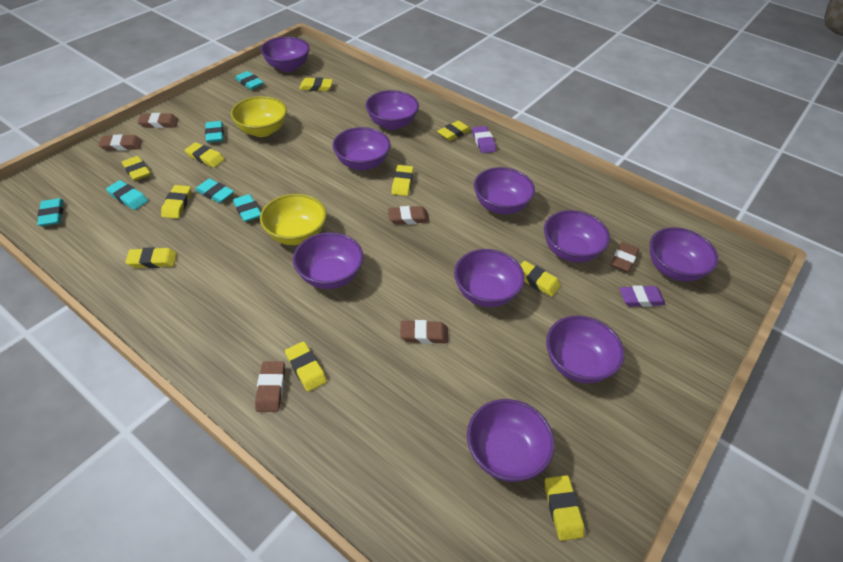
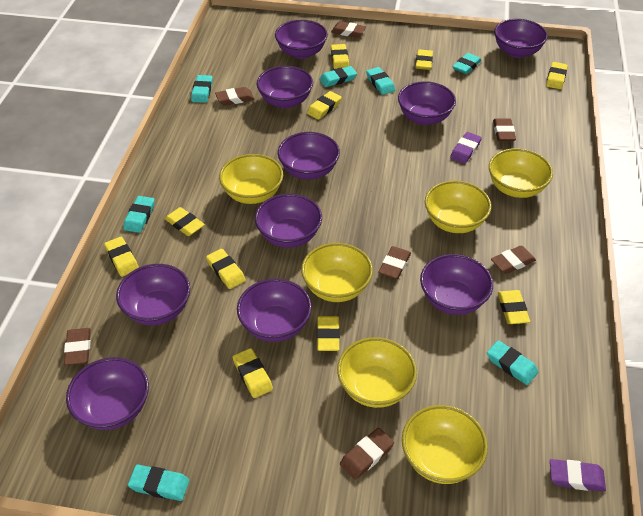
brown eraser: [99,134,142,151] [138,113,178,128] [255,361,285,412] [388,206,430,225] [400,320,448,344] [610,242,639,272] = 6 -> [64,328,91,365] [215,87,254,106] [331,21,366,38] [340,428,394,480] [378,246,411,279] [491,246,536,274] [493,118,516,141] = 7
turquoise eraser: [37,198,63,226] [106,180,148,210] [195,179,234,203] [205,121,224,143] [233,194,261,222] [235,71,264,90] = 6 -> [124,196,155,233] [128,465,190,501] [191,75,213,103] [319,66,357,87] [366,67,395,95] [453,53,482,74] [487,340,538,385] = 7
yellow bowl: [231,96,287,137] [260,194,327,245] = 2 -> [219,154,283,204] [301,243,373,302] [337,337,417,408] [402,405,488,484] [425,181,491,233] [489,148,553,198] = 6

